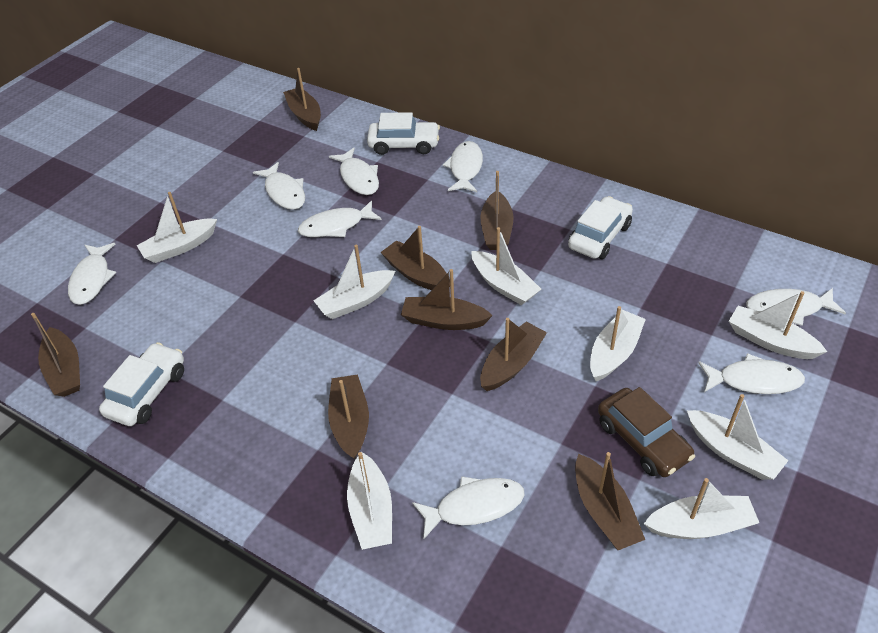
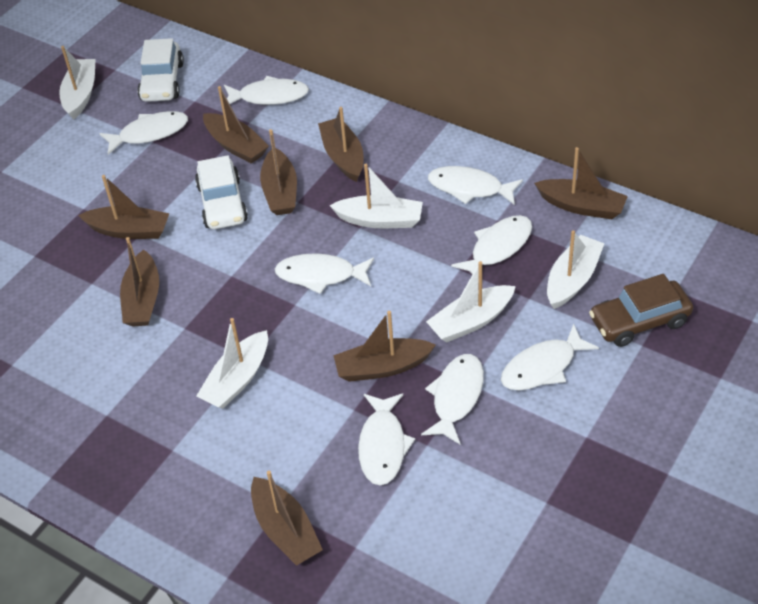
white boat: [137,192,217,263] [313,245,395,319] [347,452,392,550] [471,227,541,305] [590,306,646,381] [644,478,759,539] [687,394,788,480] [729,291,827,359] = 8 -> [59,46,96,119] [196,318,268,409] [329,164,423,228] [426,261,516,342] [547,230,605,309] = 5
white car: [99,342,184,426] [367,112,440,155] [568,196,633,259] = 3 -> [137,38,184,102] [195,155,248,229] = 2

